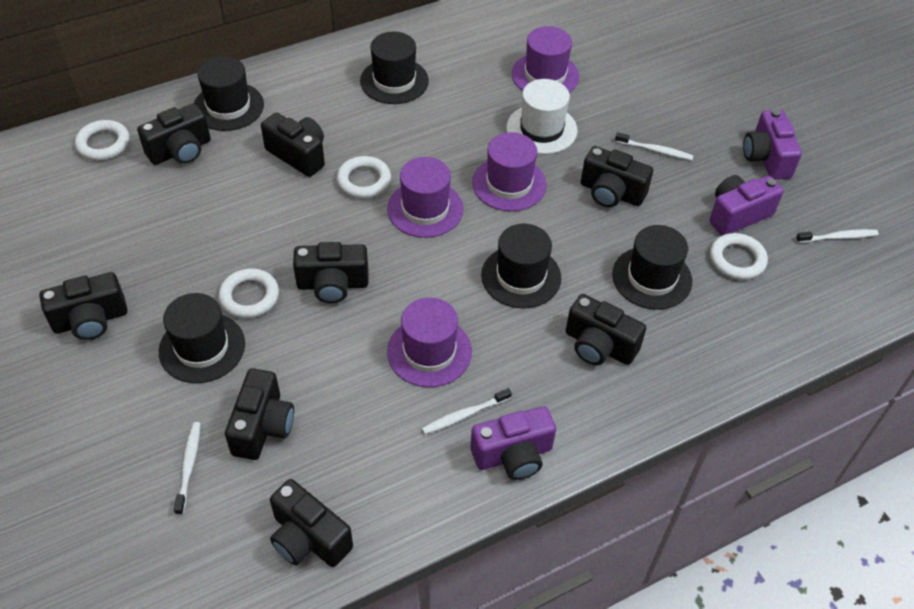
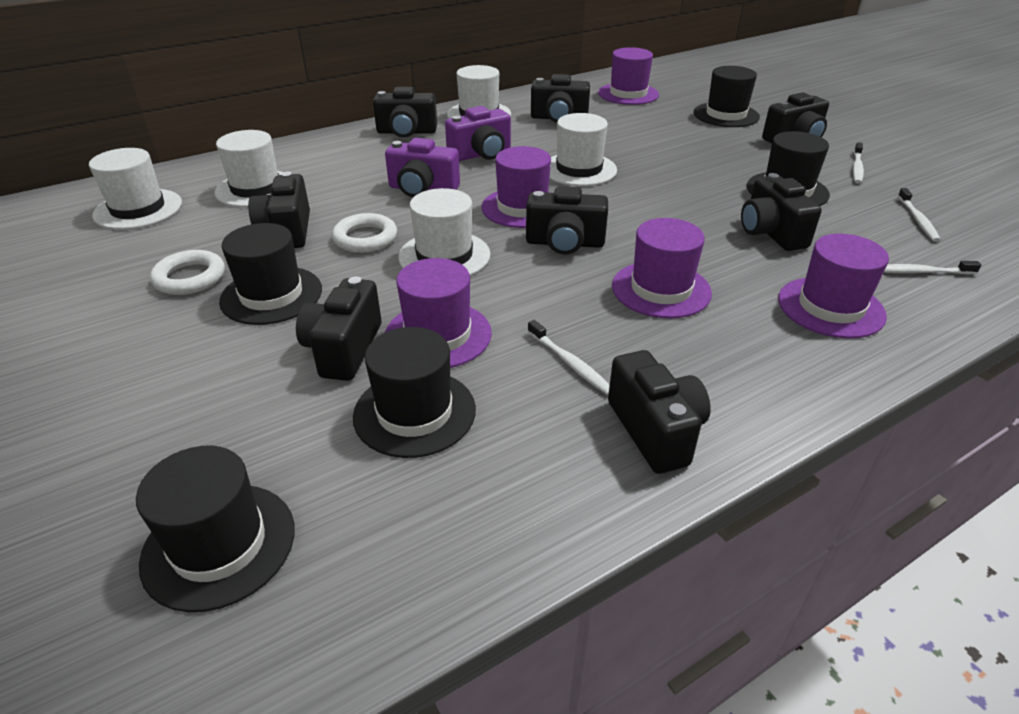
purple camera: [470,406,556,480] [710,175,784,235] [743,109,802,180] = 3 -> [385,138,460,197] [445,106,511,161] = 2
purple hat: [387,157,464,238] [387,297,472,387] [472,132,547,211] [512,26,579,93] = 4 -> [385,258,492,368] [481,146,551,228] [598,47,659,105] [612,218,712,318] [778,234,889,339] = 5
white hat: [507,79,577,154] = 1 -> [89,148,182,230] [214,130,283,207] [398,188,490,276] [447,65,511,118] [549,113,617,186] = 5
white ring: [75,120,130,161] [219,268,279,318] [336,156,391,198] [710,233,768,280] = 4 -> [150,250,225,295] [332,213,397,253] = 2

